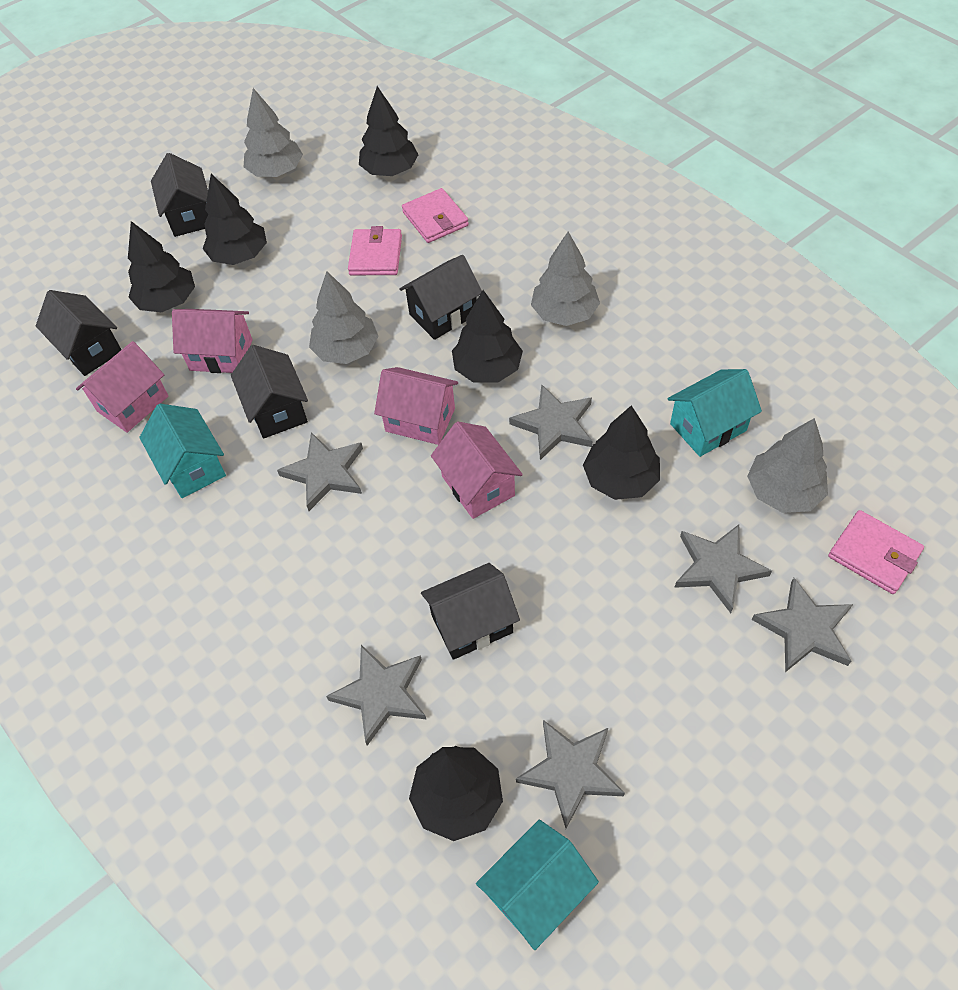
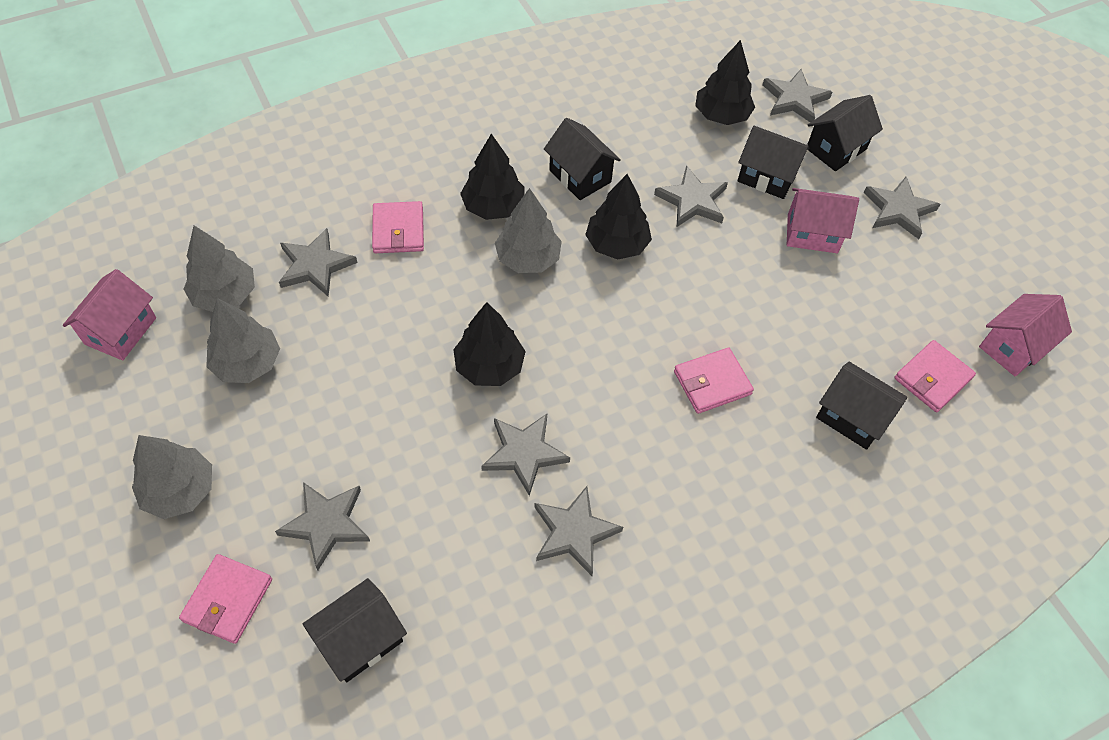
black tree: [128,221,195,312] [203,174,267,265] [359,86,419,176] [409,746,503,841] [452,290,523,383] [583,405,660,500] = 6 -> [453,302,526,386] [460,134,525,220] [585,174,652,260] [695,40,755,125] = 4
grey star: [277,432,363,511] [326,645,427,746] [509,384,592,460] [516,720,625,828] [674,524,772,613] [752,578,853,672] = 6 -> [275,482,370,570] [279,228,357,297] [481,414,570,496] [534,486,623,576] [654,165,728,227] [763,69,832,123] [864,177,940,239] = 7
pink house: [76,341,169,433] [172,309,252,373] [374,367,458,445] [431,421,523,519] = 4 -> [63,269,156,360] [787,188,859,253] [979,294,1072,377] = 3
pink wallet: [348,226,402,275] [402,188,469,243] [828,510,924,594] = 3 -> [179,554,272,644] [372,201,424,253] [674,347,754,414] [894,340,976,412] = 4
turquoise house: [139,404,226,498] [476,820,599,950] [667,369,762,457] = 3 -> none = 0

